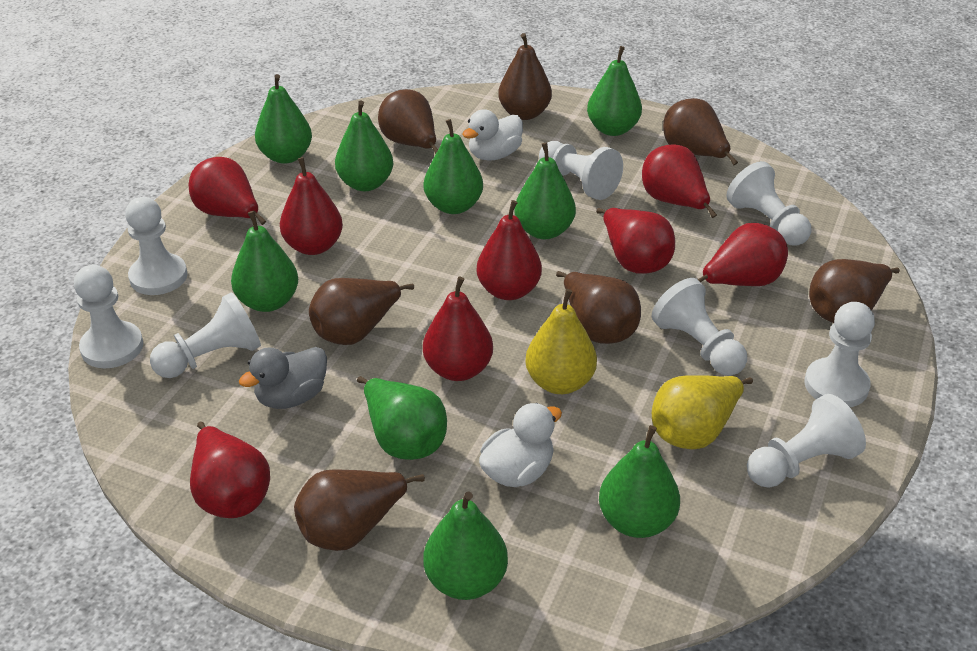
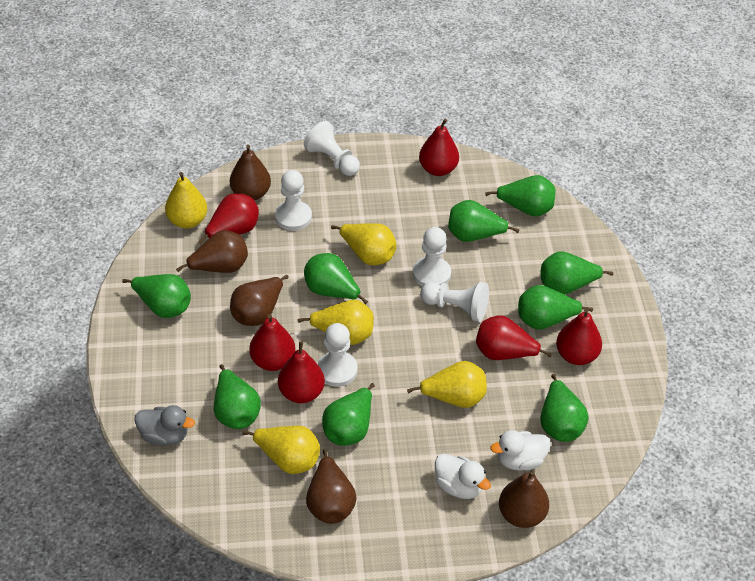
brown pear: [294,469,425,551] [309,278,414,345] [378,89,438,154] [498,33,552,120] [556,271,641,344] [663,98,738,165] [809,259,900,323] = 7 -> [176,230,248,273] [230,145,271,201] [230,275,289,326] [306,449,357,524] [499,471,549,528] = 5
red pear: [189,157,266,225] [190,422,270,518] [280,157,343,255] [423,276,493,381] [477,200,542,300] [596,208,675,274] [642,145,717,218] [698,223,788,286] = 8 -> [198,193,259,244] [249,314,295,371] [278,341,325,403] [419,119,459,176] [476,315,552,360] [556,308,602,365] = 6
white pawn: [74,265,143,368] [125,197,188,295] [150,292,261,378] [539,141,623,200] [652,278,747,376] [726,161,811,246] [747,394,866,488] [804,302,875,407] = 8 -> [275,170,312,231] [304,121,360,176] [317,323,358,387] [413,227,451,287] [420,282,489,322] = 5
yellow pear: [525,289,597,394] [652,375,753,449] = 2 -> [165,172,207,229] [242,426,320,474] [297,300,374,345] [331,223,397,266] [407,361,487,408] = 5

